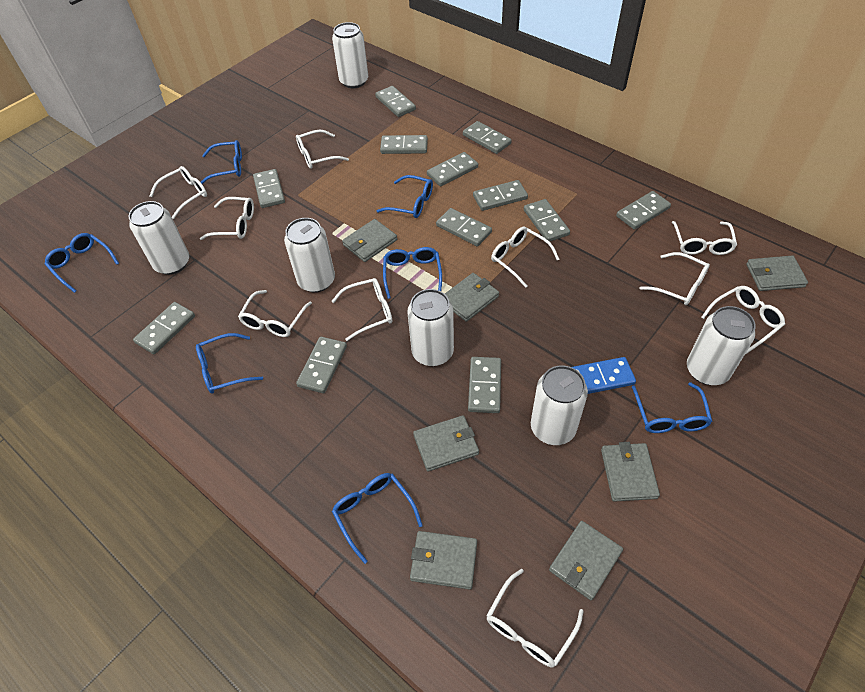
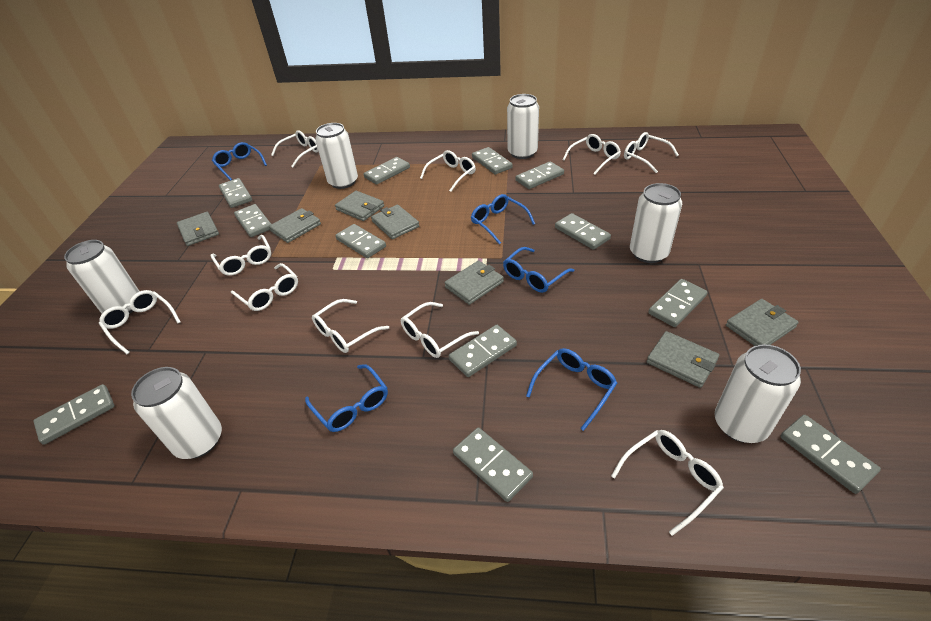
blue domino: [572,357,636,394] = 1 -> none = 0
blue glasses: [44,233,119,293] [196,333,263,394] [201,140,242,184] [332,473,423,564] [377,175,433,218] [383,247,442,299] [632,382,712,433] = 7 -> [212,142,267,181] [305,364,388,432] [471,194,535,244] [503,247,575,293] [526,348,617,431] = 5

